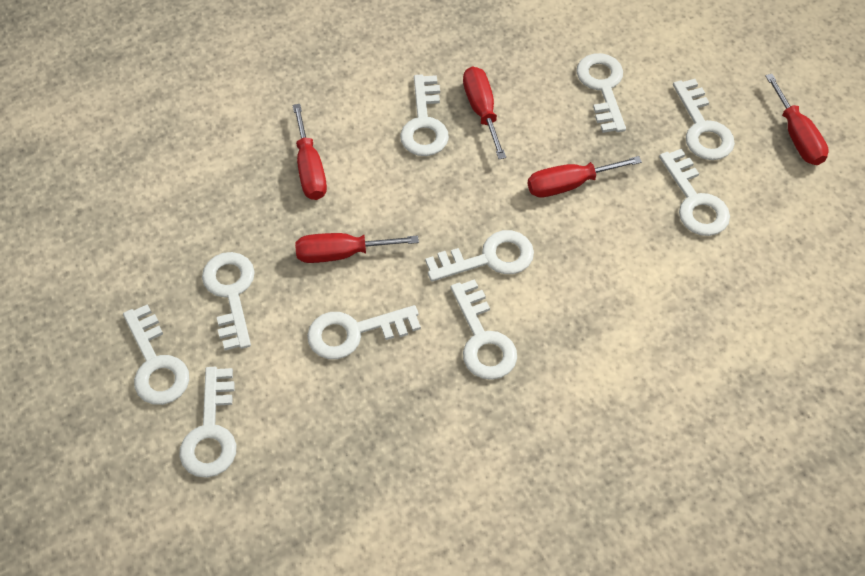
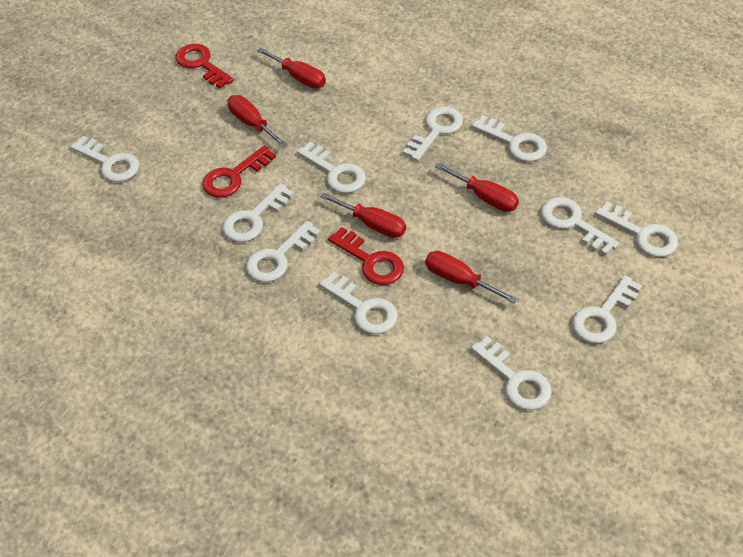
red key: none = 0 -> [176,44,234,89] [202,145,276,198] [328,227,404,285] = 3
white key: [123,304,189,405] [179,367,236,478] [202,252,255,350] [307,305,421,359] [400,75,449,156] [425,230,534,281] [450,279,517,380] [576,53,626,133] [659,149,730,236] [673,79,735,160] = 10 -> [70,136,139,182] [223,183,294,242] [246,221,321,282] [297,141,366,193] [319,272,398,334] [403,107,463,161] [471,336,552,410] [472,115,547,162] [541,197,619,256] [572,275,642,344] [595,201,678,257] = 11

